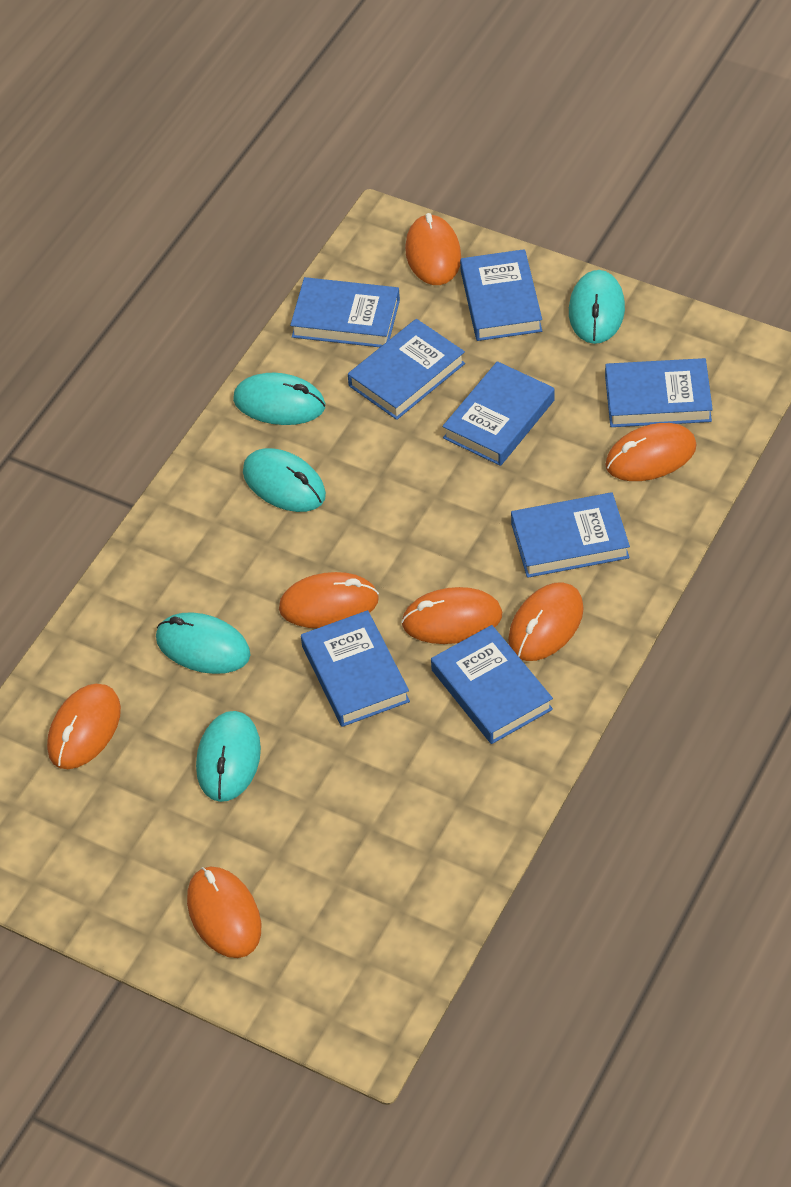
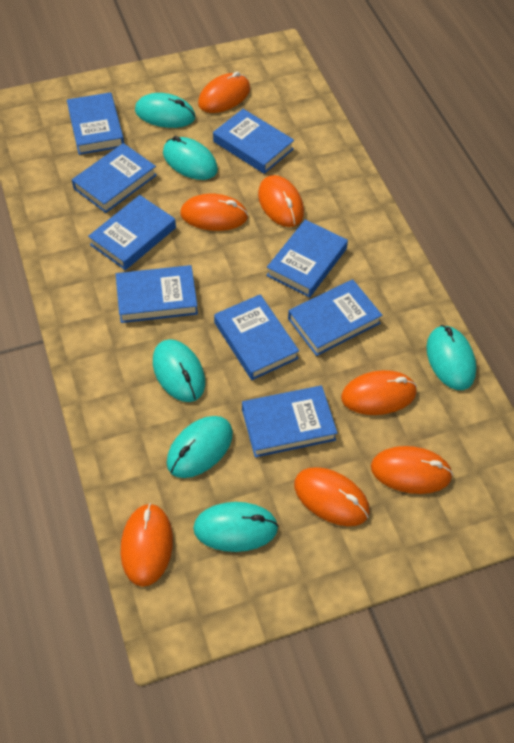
blue book: [290,277,400,347] [301,610,410,727] [348,319,465,420] [431,625,553,744] [442,361,555,466] [460,249,542,341] [511,492,630,578] [605,358,713,427] = 8 -> [67,92,124,155] [72,143,157,213] [88,195,176,270] [116,265,198,323] [213,109,294,174] [214,294,299,380] [242,386,337,458] [266,219,348,298] [288,279,382,356] = 9
turquoise mouse: [156,612,251,674] [196,711,261,802] [233,373,325,425] [243,448,326,512] [569,270,625,344] = 5 -> [135,93,196,128] [153,339,205,402] [163,136,218,180] [167,416,233,478] [193,502,279,552] [426,325,476,390] = 6

